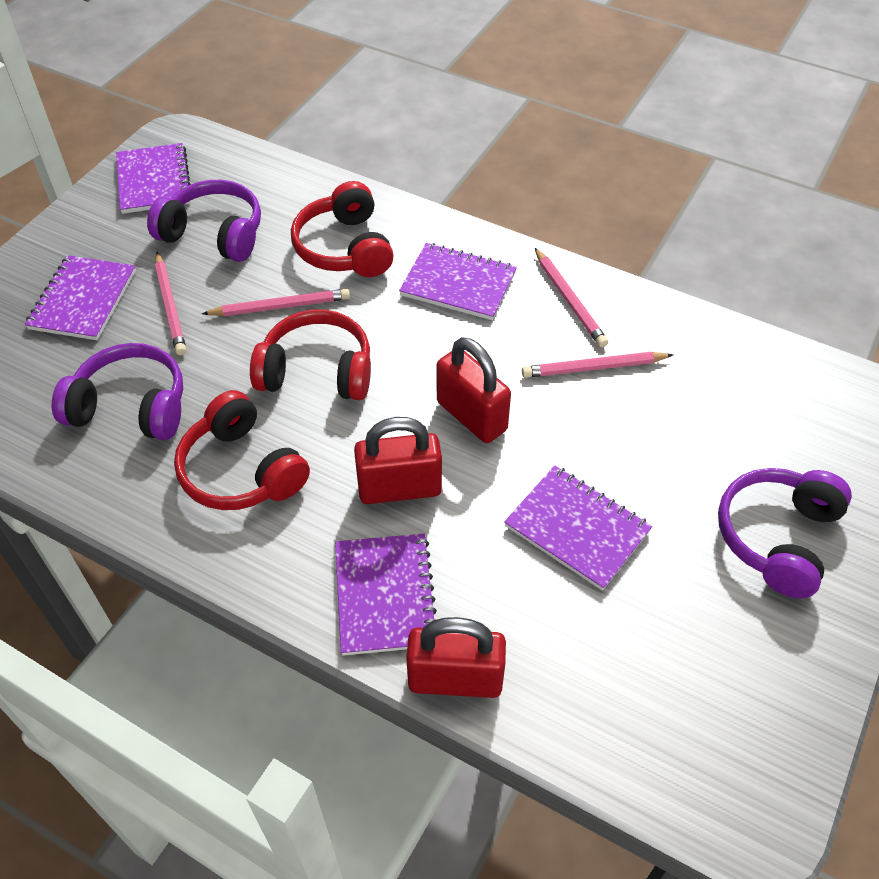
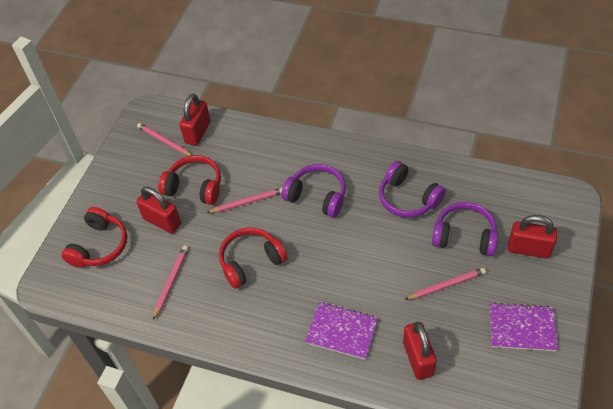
purple notebook: [25,255,136,340] [116,143,190,214] [335,534,437,655] [399,243,517,320] [504,465,652,591] = 5 -> [305,302,378,360] [490,302,558,351] = 2
red padlock: [354,417,442,504] [406,617,506,698] [437,337,511,443] = 3 -> [136,187,181,234] [180,94,211,146] [403,321,437,380] [508,215,557,259] = 4

